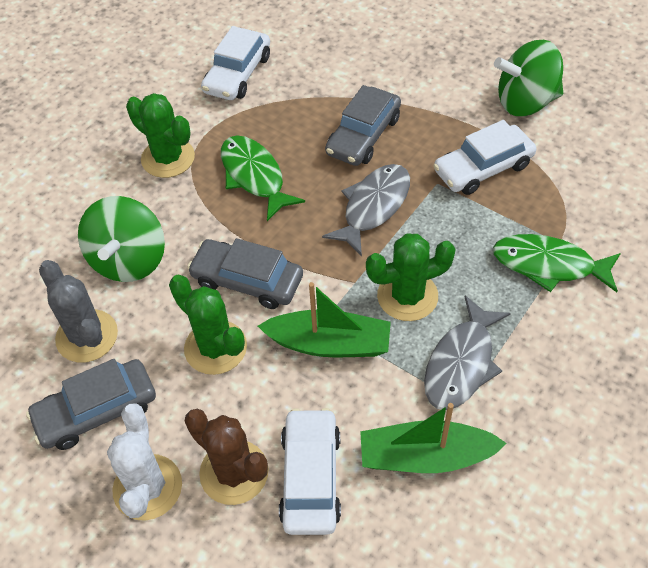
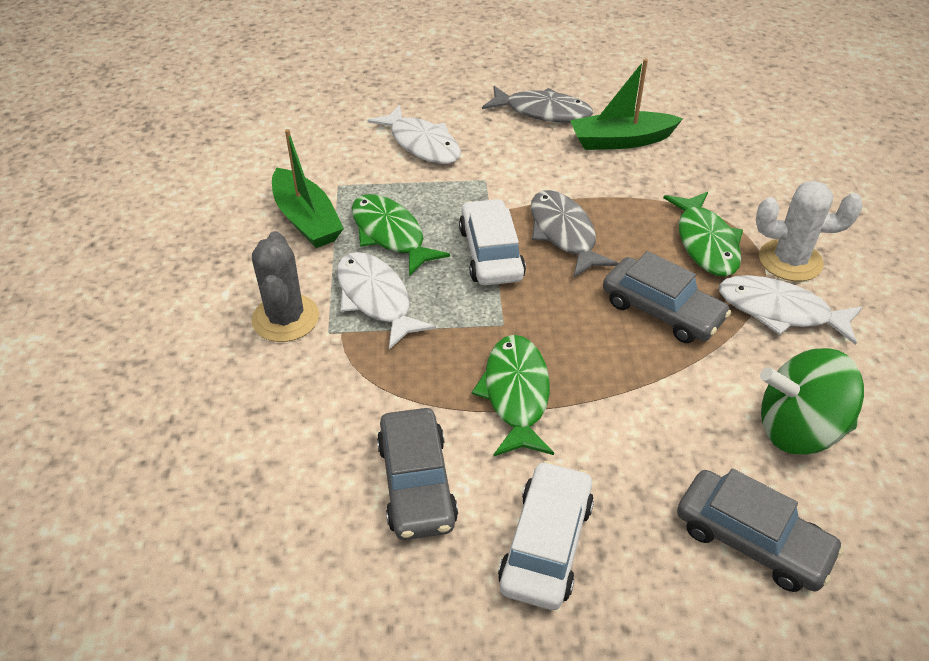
brown cactus: [185,409,269,505] = 1 -> none = 0
green cactus: [126,93,195,178] [169,275,247,375] [366,233,456,321] = 3 -> none = 0
green fish: [221,135,305,221] [493,234,621,292] = 2 -> [351,194,450,276] [472,335,554,457] [663,192,743,277] = 3
green spinning top: [78,196,165,282] [494,40,563,116] = 2 -> [760,348,864,455] = 1
white car: [201,26,270,100] [279,408,341,535] [433,120,536,195] = 3 -> [459,199,526,286] [498,461,594,610] = 2
white fish: none = 0 -> [337,252,436,349] [367,105,461,164] [719,275,863,345] = 3

